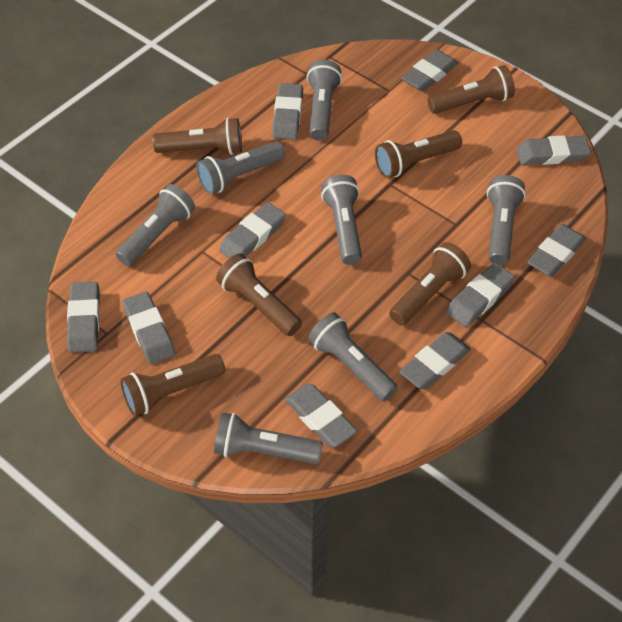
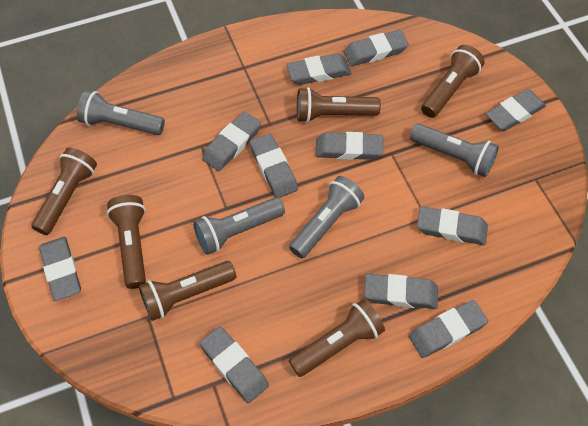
grey eraser: [67,282,100,353] [122,292,175,364] [219,202,286,258] [272,83,303,140] [285,384,357,447] [399,332,471,389] [401,50,458,92] [446,263,515,327] [517,135,591,165] [527,224,586,277] = 10 -> [39,237,81,301] [200,326,269,403] [202,112,261,171] [250,134,298,198] [286,53,351,85] [315,132,383,160] [344,30,409,66] [364,274,438,309] [409,300,488,358] [417,206,488,245] [486,89,546,131] = 11
grey flashlight: [115,184,195,266] [196,141,285,194] [214,412,323,464] [307,60,342,141] [308,313,398,401] [321,175,362,265] [487,175,526,265] = 7 -> [77,90,165,135] [193,197,285,255] [289,176,365,258] [410,124,499,177] = 4

